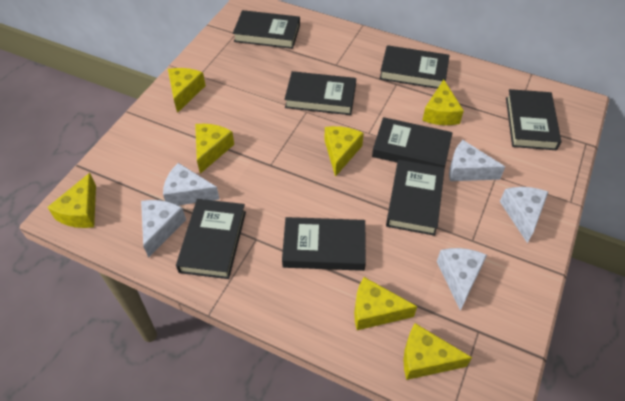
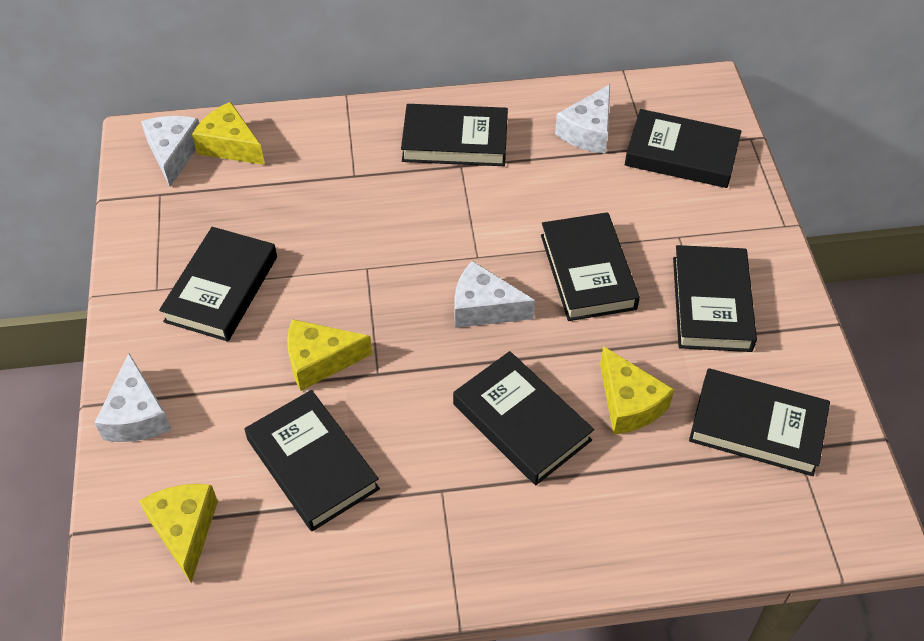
white cheese: [141,200,186,258] [163,163,220,206] [437,248,487,311] [449,140,505,181] [500,187,548,243] = 5 -> [95,353,172,442] [141,116,199,187] [454,261,535,328] [555,84,610,153] = 4
yellow cheese: [47,173,96,228] [168,68,206,113] [195,124,234,174] [324,126,364,177] [354,277,417,330] [404,323,472,380] [422,80,464,125] = 7 -> [139,484,218,583] [192,102,265,165] [287,319,372,391] [600,346,674,435] = 4

